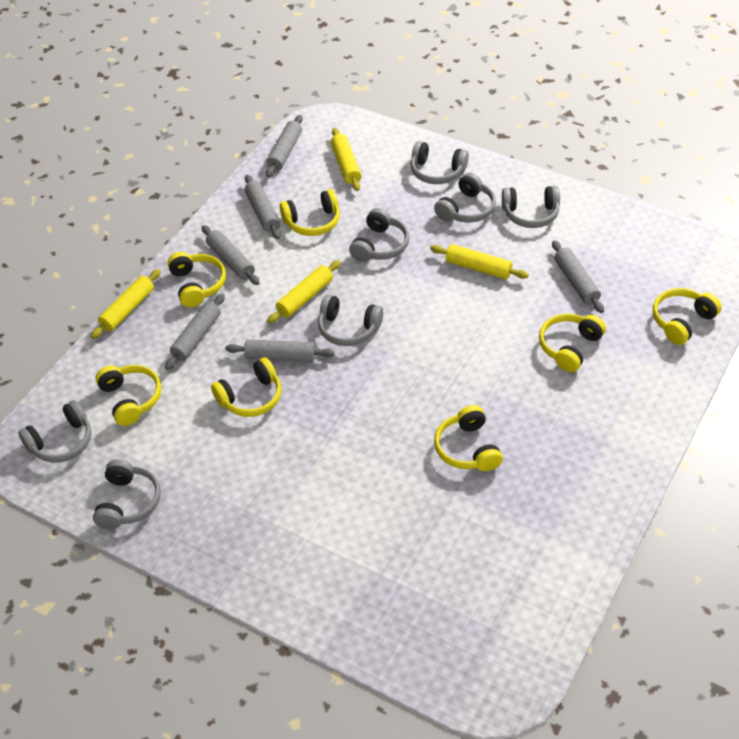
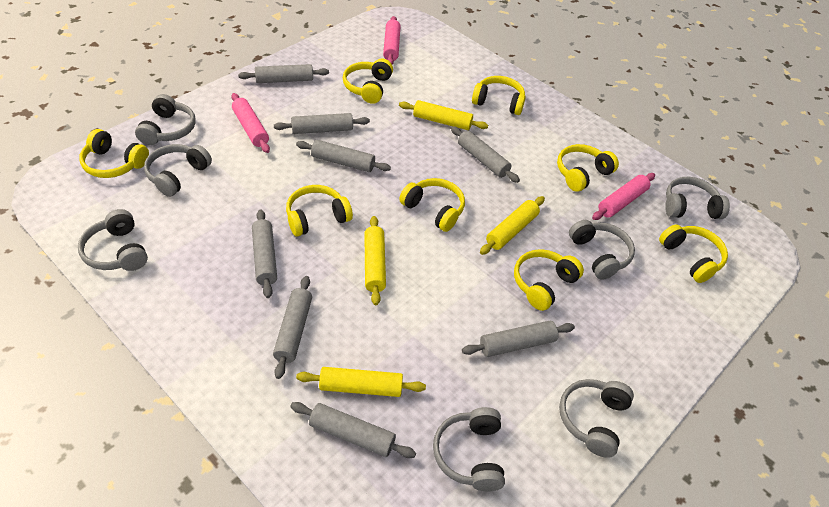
grey rolling pin: [165,294,225,370] [201,225,260,285] [225,339,334,362] [245,175,281,239] [266,115,303,177] [552,240,604,313] = 6 -> [238,64,329,83] [252,210,277,298] [273,276,312,379] [274,113,370,134] [290,402,416,458] [296,140,391,172] [451,126,520,183] [462,321,575,357] = 8
pink rolling pin: none = 0 -> [231,93,270,153] [383,16,400,65] [592,173,655,220] = 3
yellow headphones: [96,365,161,426] [167,252,226,307] [211,357,282,417] [280,189,340,236] [434,405,503,471] [539,313,606,372] [653,288,722,345] = 7 -> [79,129,149,178] [286,185,353,237] [343,58,393,104] [399,178,465,232] [472,76,526,115] [514,249,584,311] [557,144,619,192] [659,224,728,283] = 8

